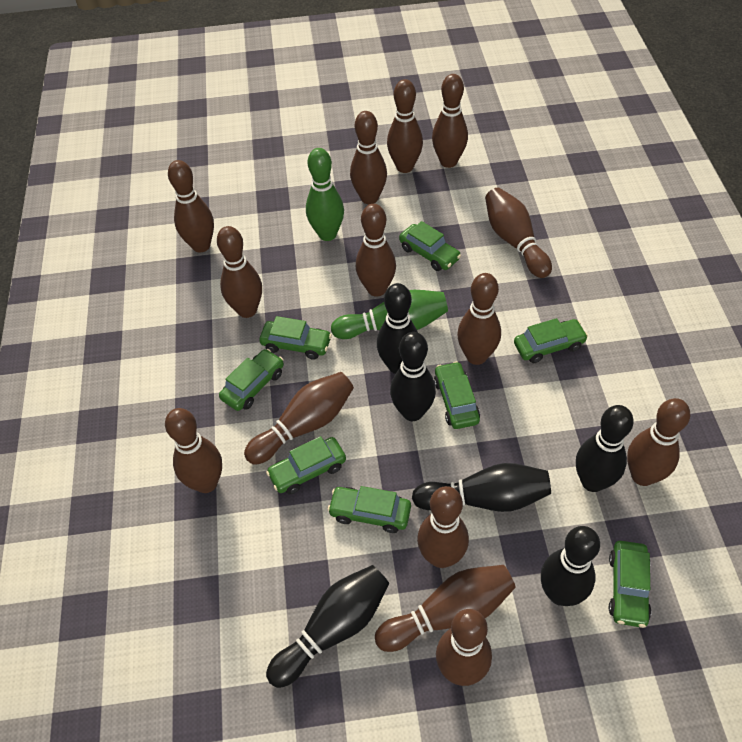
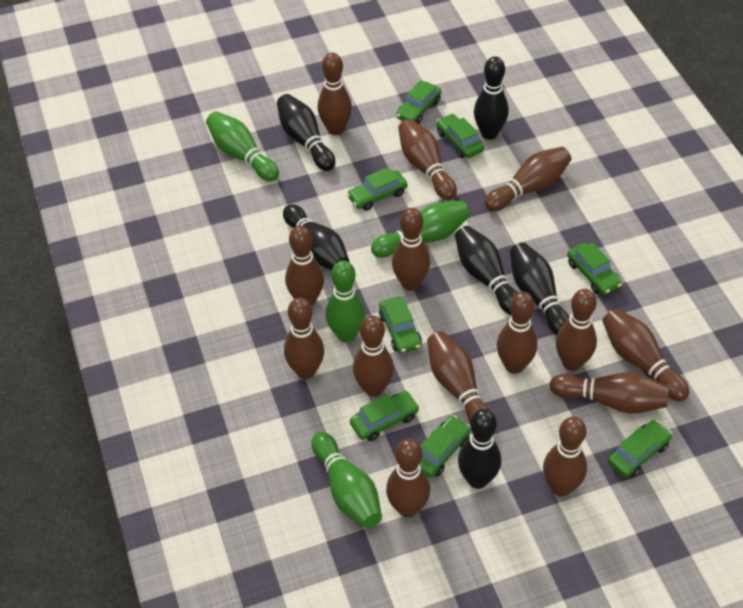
green bowling pin: [306,148,344,241] [331,290,448,339] = 2 -> [206,111,279,182] [311,432,382,529] [326,260,365,343] [371,201,470,258] = 4

